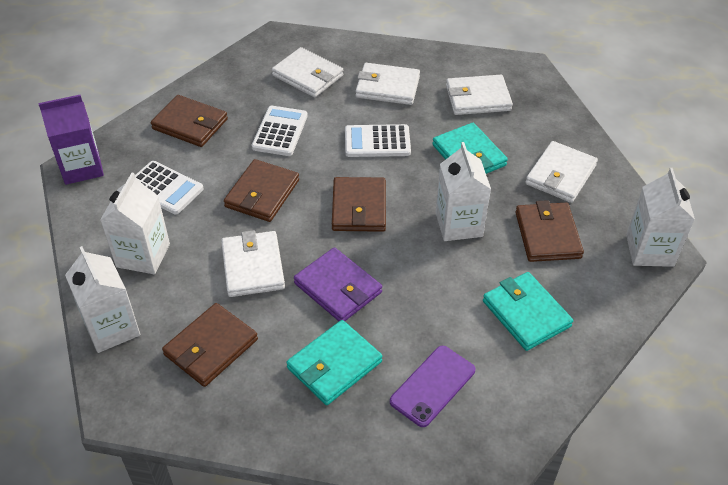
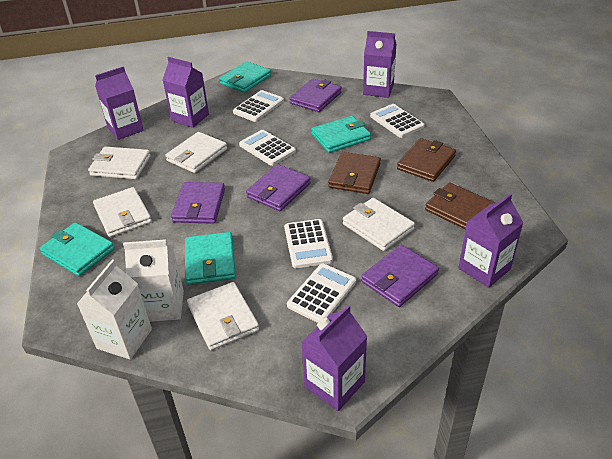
brown wallet: [151,95,228,147] [162,303,258,387] [224,159,299,222] [332,177,386,232] [515,200,584,262] = 5 -> [328,152,381,194] [397,138,456,182] [425,183,495,229] = 3
purple carton: [38,95,104,185] = 1 -> [95,66,144,140] [163,57,209,128] [301,305,368,411] [363,31,396,98] [458,194,524,288] = 5
purple phone: [390,346,475,427] = 1 -> none = 0
purple wallet: [294,247,382,321] = 1 -> [171,182,225,224] [246,164,311,211] [289,78,342,112] [361,245,439,307] = 4
turquoise wallet: [286,320,382,405] [432,123,508,174] [483,272,573,351] = 3 -> [39,222,115,276] [185,232,236,285] [219,61,271,93] [311,116,371,153] = 4
white calculator: [135,161,204,214] [252,106,308,156] [345,124,411,157] = 3 -> [233,90,284,122] [239,130,296,166] [284,219,333,268] [287,263,356,323] [370,104,425,138] = 5
white carton: [65,246,140,353] [100,173,170,274] [436,142,491,241] [626,168,695,267] = 4 -> [77,259,152,360] [123,239,184,322] = 2

